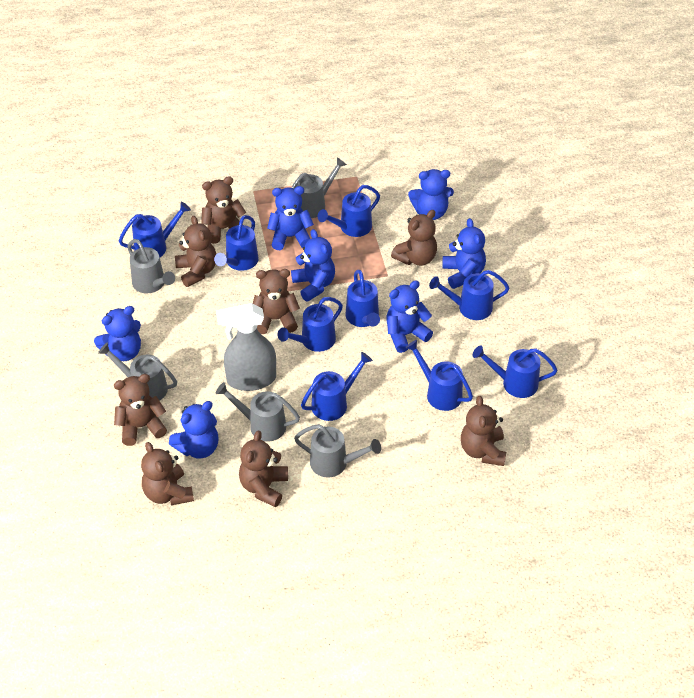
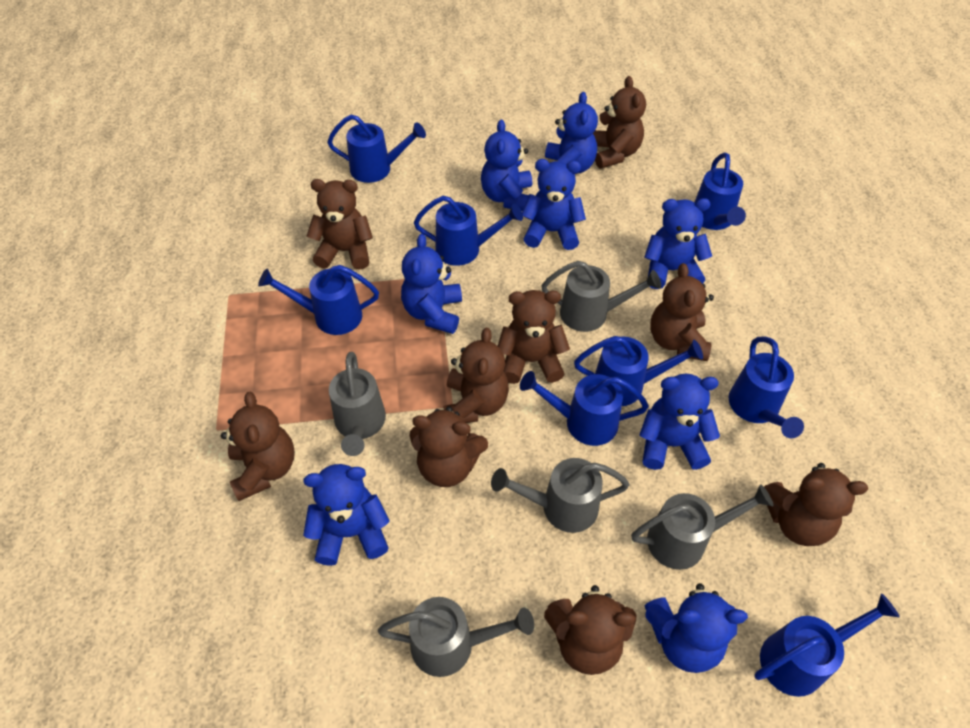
blue teddy bear: [94,306,141,361] [169,401,219,459] [267,186,314,250] [291,229,335,302] [386,280,433,353] [408,169,454,220] [442,218,486,289] = 7 -> [303,464,390,566] [401,234,462,334] [481,120,532,211] [522,159,586,250] [545,92,598,173] [639,373,720,470] [644,198,712,289] [644,583,748,673] = 8
blue watering can: [119,202,191,257] [214,215,259,271] [278,297,343,352] [301,352,373,421] [318,185,380,237] [345,270,380,327] [405,340,473,411] [429,270,509,320] [473,345,558,398] = 9 -> [258,265,379,335] [327,114,426,183] [414,196,523,266] [520,371,649,446] [574,336,703,406] [694,153,746,230] [729,336,804,438] [754,593,899,697] = 8
brown teddy bear: [114,374,167,446] [141,442,194,505] [175,216,216,287] [201,176,246,244] [239,431,288,507] [253,269,300,334] [391,210,437,266] [461,396,506,466] = 8 -> [221,392,295,501] [307,179,373,270] [410,406,488,487] [443,328,509,423] [498,290,570,384] [544,585,636,675] [593,76,646,168] [650,263,714,361] [764,463,868,546] = 9
grey spray bottle: [216,303,276,391] = 1 -> none = 0

